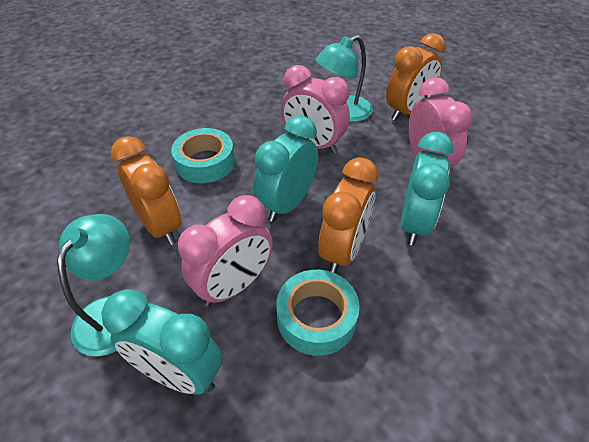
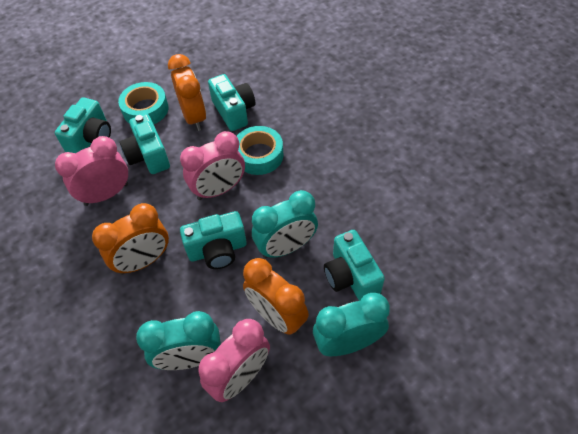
turquoise camera: none = 0 -> [55,97,111,154] [120,114,170,174] [180,211,247,269] [208,74,255,131] [324,230,385,301] = 5
turquoise lamp: [57,214,130,356] [315,35,373,122] = 2 -> none = 0

